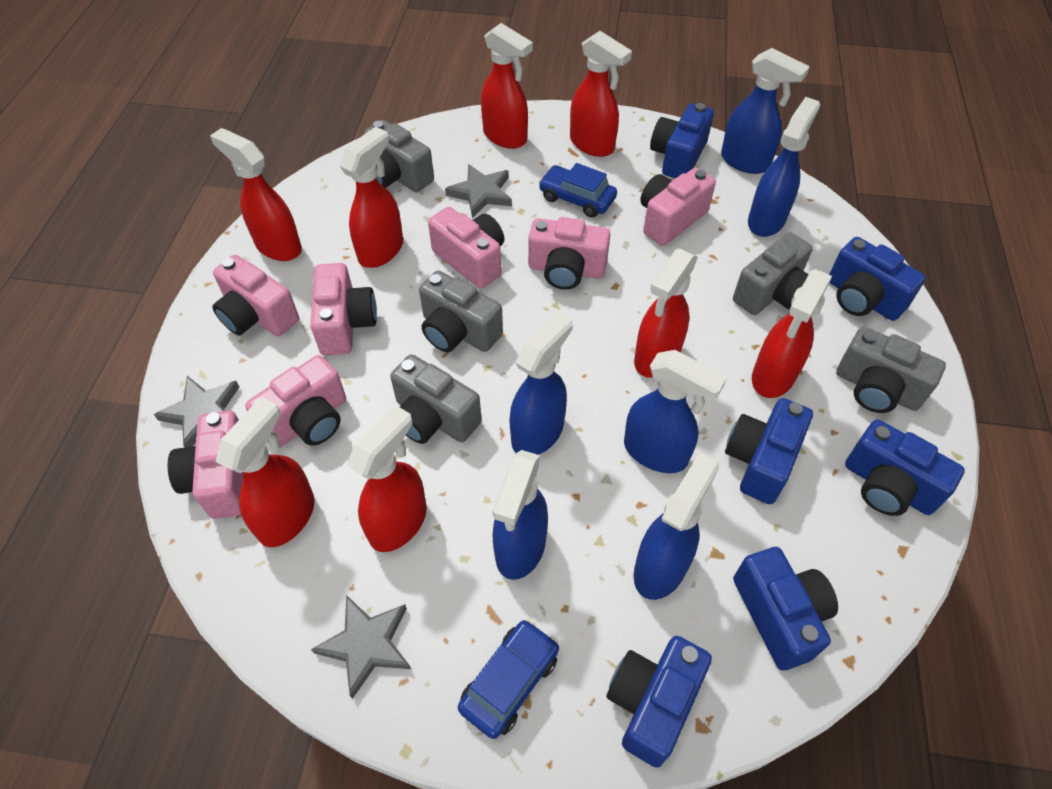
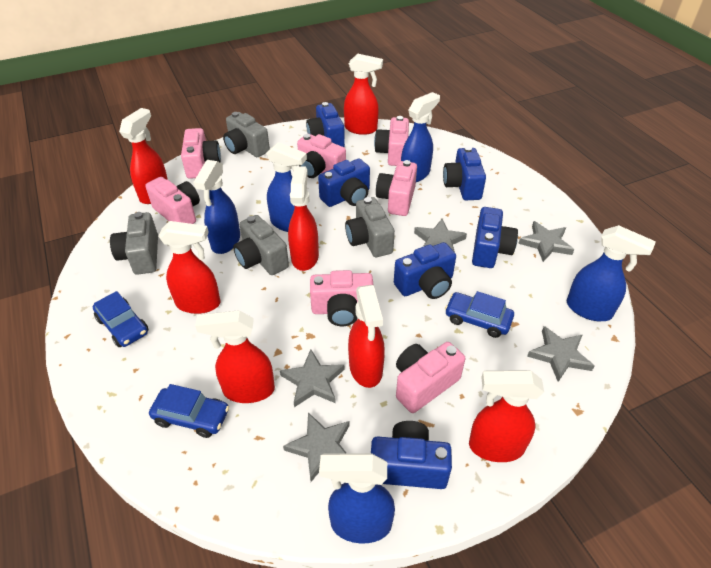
blue car: [458,619,559,739] [539,163,617,218] = 2 -> [93,291,148,347] [149,384,229,438] [445,291,514,338] = 3
blue spray bottle: [492,450,548,580] [509,311,573,455] [624,350,727,473] [633,452,719,600] [721,48,810,174] [748,97,820,237] = 6 -> [193,160,240,254] [266,142,307,232] [319,453,395,543] [401,92,440,182] [567,225,656,321] = 5
grey camera: [364,120,434,192] [390,354,482,444] [419,271,503,352] [733,232,813,315] [836,327,946,413] = 5 -> [110,212,158,275] [223,112,270,157] [233,215,289,275] [345,197,395,257] = 4
grey star: [154,376,239,447] [311,595,411,699] [445,164,512,218] = 3 -> [280,349,344,407] [283,413,350,482] [414,219,467,252] [518,221,574,262] [527,326,594,382] = 5
red spray bottle: [210,128,302,261] [215,397,314,547] [340,127,403,268] [347,405,427,552] [481,23,533,149] [570,31,632,157] [634,248,698,378] [752,269,832,398] = 8 -> [119,108,168,204] [158,221,220,314] [195,310,275,403] [288,166,319,271] [344,54,383,135] [348,285,385,388] [469,370,544,462] = 7

